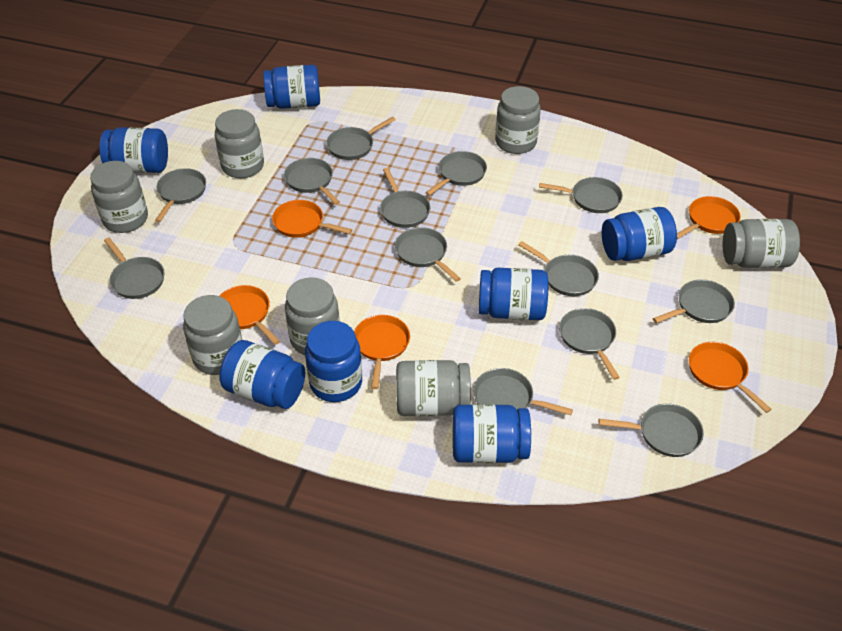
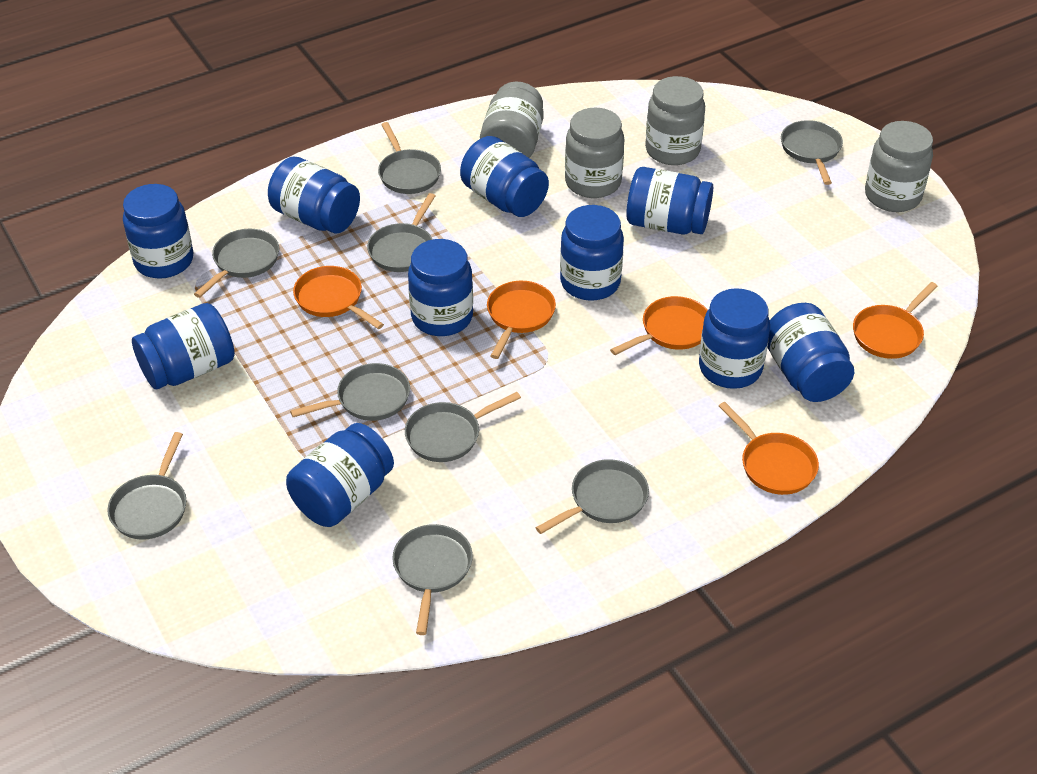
blue jar: [99,127,168,173] [219,340,305,409] [263,65,320,109] [305,321,362,402] [452,404,531,463] [479,268,548,320] [602,207,677,261] = 7 -> [123,184,193,279] [132,303,235,389] [268,157,360,233] [286,423,394,527] [408,239,473,336] [460,136,549,217] [560,205,624,301] [627,167,713,235] [699,288,770,389] [767,303,854,402] = 10
grey jar: [90,161,148,233] [183,295,242,375] [215,109,264,178] [285,277,340,355] [396,360,471,416] [495,86,541,154] [723,219,800,268] = 7 -> [480,81,544,158] [565,108,624,198] [645,76,705,165] [865,121,933,212] = 4
grey pan: [104,238,164,299] [155,168,206,222] [284,158,340,205] [326,117,396,160] [380,168,430,228] [395,227,461,282] [425,151,487,196] [473,368,573,415] [518,241,599,296] [539,177,623,213] [559,308,620,380] [599,404,704,457] [653,279,735,323] = 13 -> [107,432,186,540] [194,229,279,298] [290,363,410,421] [367,193,435,272] [378,122,441,194] [392,524,473,635] [405,392,521,462] [535,459,649,534] [781,120,843,185] = 9

